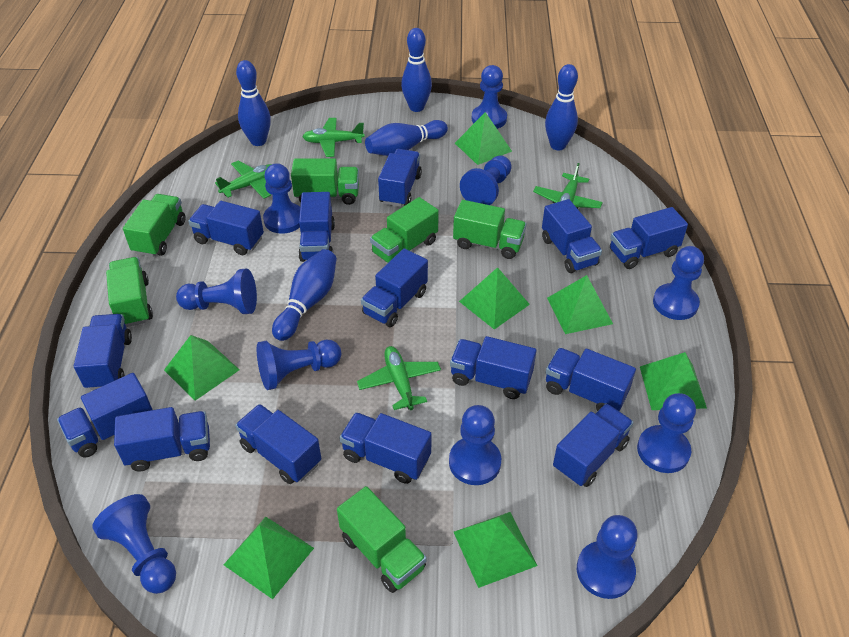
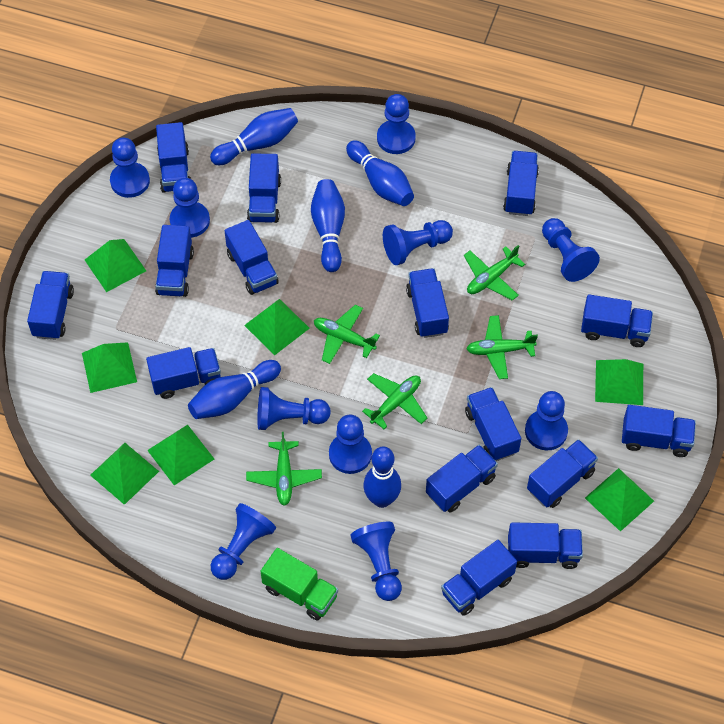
blue truck: [57,373,153,458] [74,314,132,390] [114,407,210,472] [188,201,264,255] [235,404,321,484] [298,192,335,262] [339,412,432,484] [361,248,428,327] [378,149,422,207] [450,336,536,399] [542,199,602,273] [546,348,636,411] [553,403,634,487] [610,207,688,269] = 14 -> [27,271,74,340] [146,347,221,399] [155,225,194,297] [156,122,191,193] [224,220,279,295] [247,153,281,223] [406,268,449,338] [426,445,498,513] [441,540,517,616] [465,387,521,461] [503,151,539,216] [508,522,583,569] [527,439,598,508] [581,295,653,347] [622,405,696,457] = 15
green plane: [215,161,272,199] [302,118,365,157] [357,346,441,410] [533,163,603,209] = 4 -> [246,432,322,506] [314,305,380,364] [362,373,427,429] [464,245,525,301] [466,315,538,379] = 5
green truck: [106,257,153,327] [123,194,186,257] [291,158,359,205] [337,486,427,593] [370,197,439,263] [453,200,526,259] = 6 -> [261,548,338,621] = 1

